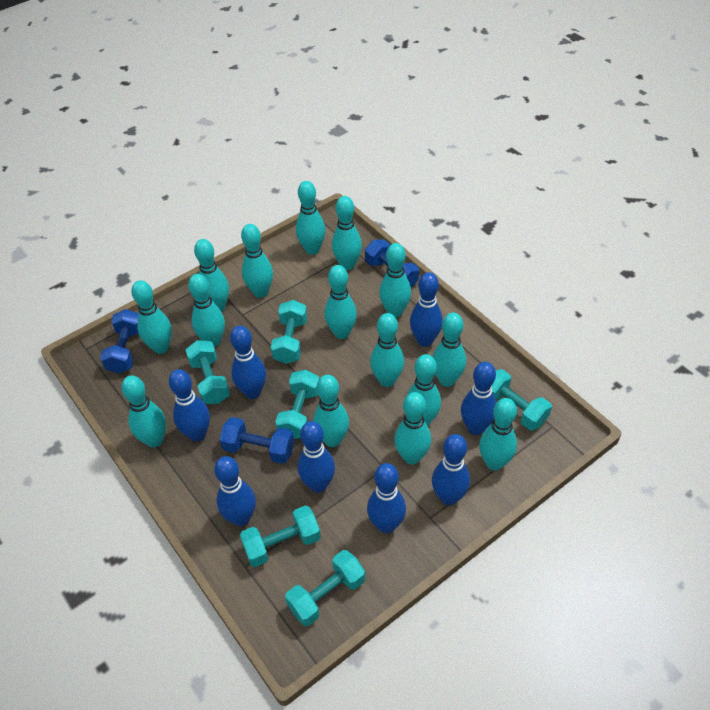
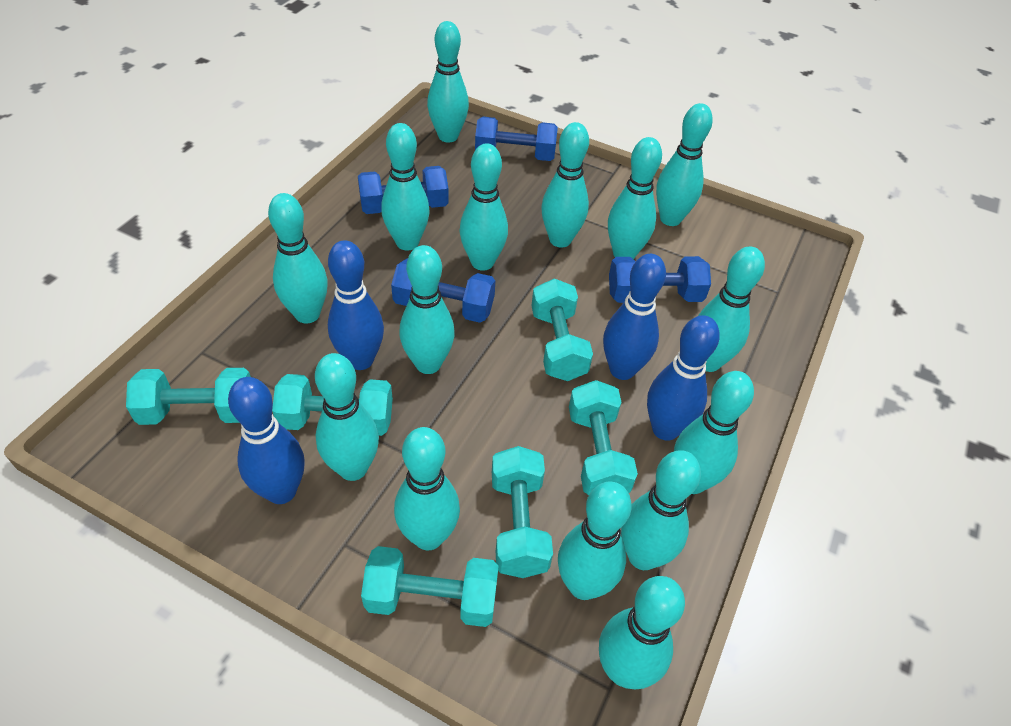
blue bowling pin: [169,369,210,442] [214,456,256,526] [230,326,266,399] [298,421,335,493] [367,463,406,533] [410,272,443,347] [432,434,470,505] [461,362,496,435] = 8 -> [228,377,304,504] [328,240,384,370] [603,254,666,380] [647,315,720,441] = 4
blue dumbbell: [100,309,139,374] [219,417,294,464] [365,239,419,288] = 3 -> [358,166,449,214] [391,258,495,323] [475,117,558,161] [609,256,711,303] = 4

